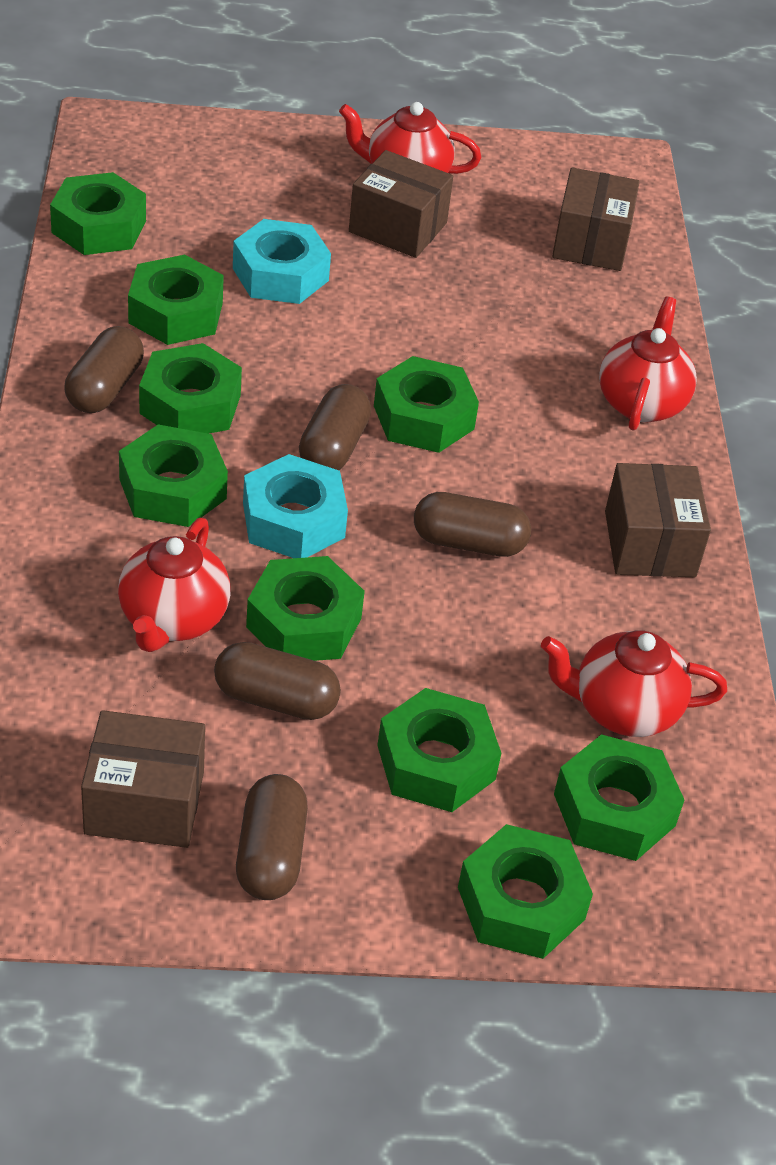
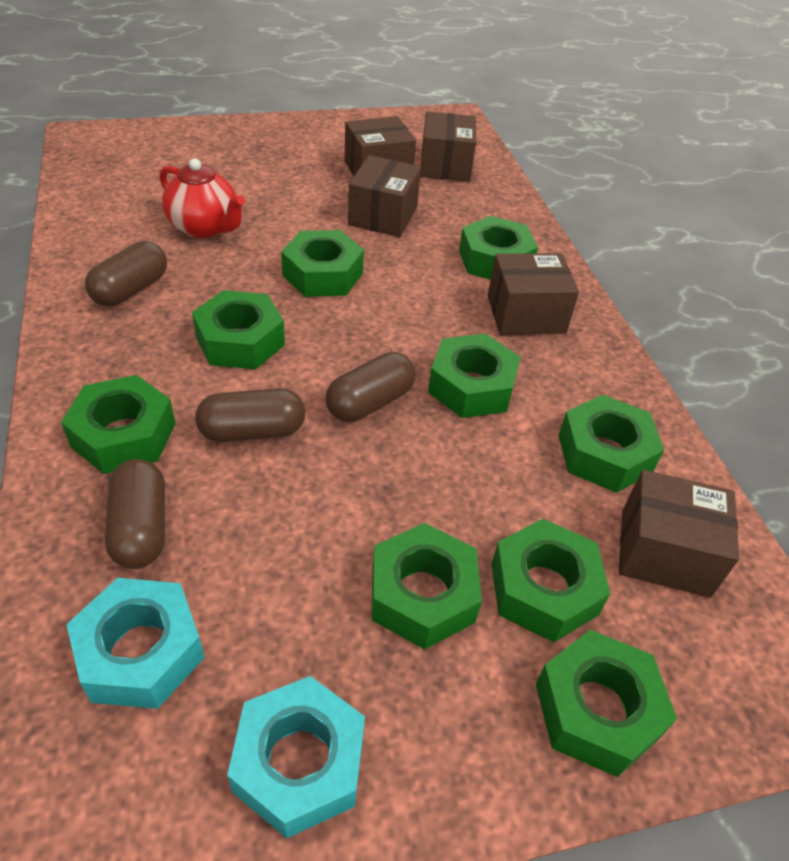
brown box: [81,710,205,848] [349,150,453,258] [552,167,640,271] [605,463,711,577] = 4 -> [345,116,416,176] [348,155,421,237] [420,112,476,182] [488,253,579,335] [619,470,739,597] = 5
brown capsule: [65,326,144,413] [214,642,341,720] [236,774,308,900] [299,384,371,470] [414,492,531,557] = 5 -> [85,241,167,306] [105,459,165,569] [195,388,305,442] [325,352,416,422] = 4
red teapot: [118,518,230,652] [339,102,481,174] [541,630,727,737] [599,297,697,431] = 4 -> [160,158,245,238] = 1

